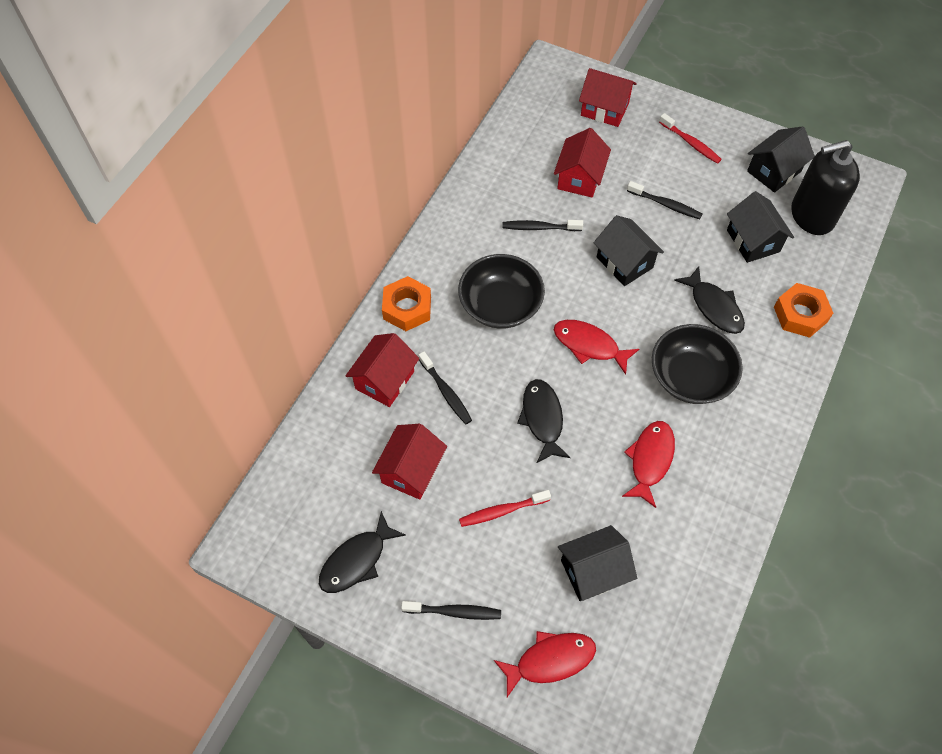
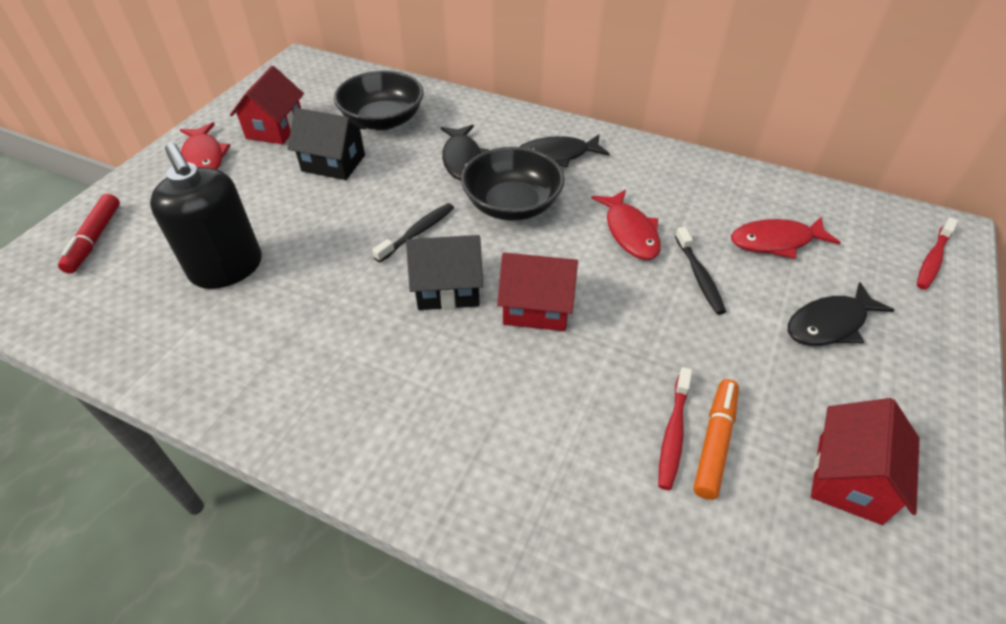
black house: [558,525,637,601] [594,215,664,286] [727,191,794,263] [747,126,815,193] = 4 -> [288,108,366,180] [406,235,483,310] = 2
black toothbrush: [401,601,501,620] [419,351,472,424] [502,220,583,231] [627,181,702,219] = 4 -> [372,203,454,262] [675,227,726,315] = 2
orange marker: none = 0 -> [694,379,739,500] = 1
orange nut: [382,276,431,331] [774,283,833,338] = 2 -> none = 0
red house: [346,333,419,407] [372,424,447,500] [554,128,611,198] [579,68,637,127] = 4 -> [230,66,304,144] [497,253,578,331] [811,398,919,525] = 3
red marker: none = 0 -> [58,194,120,274] = 1

